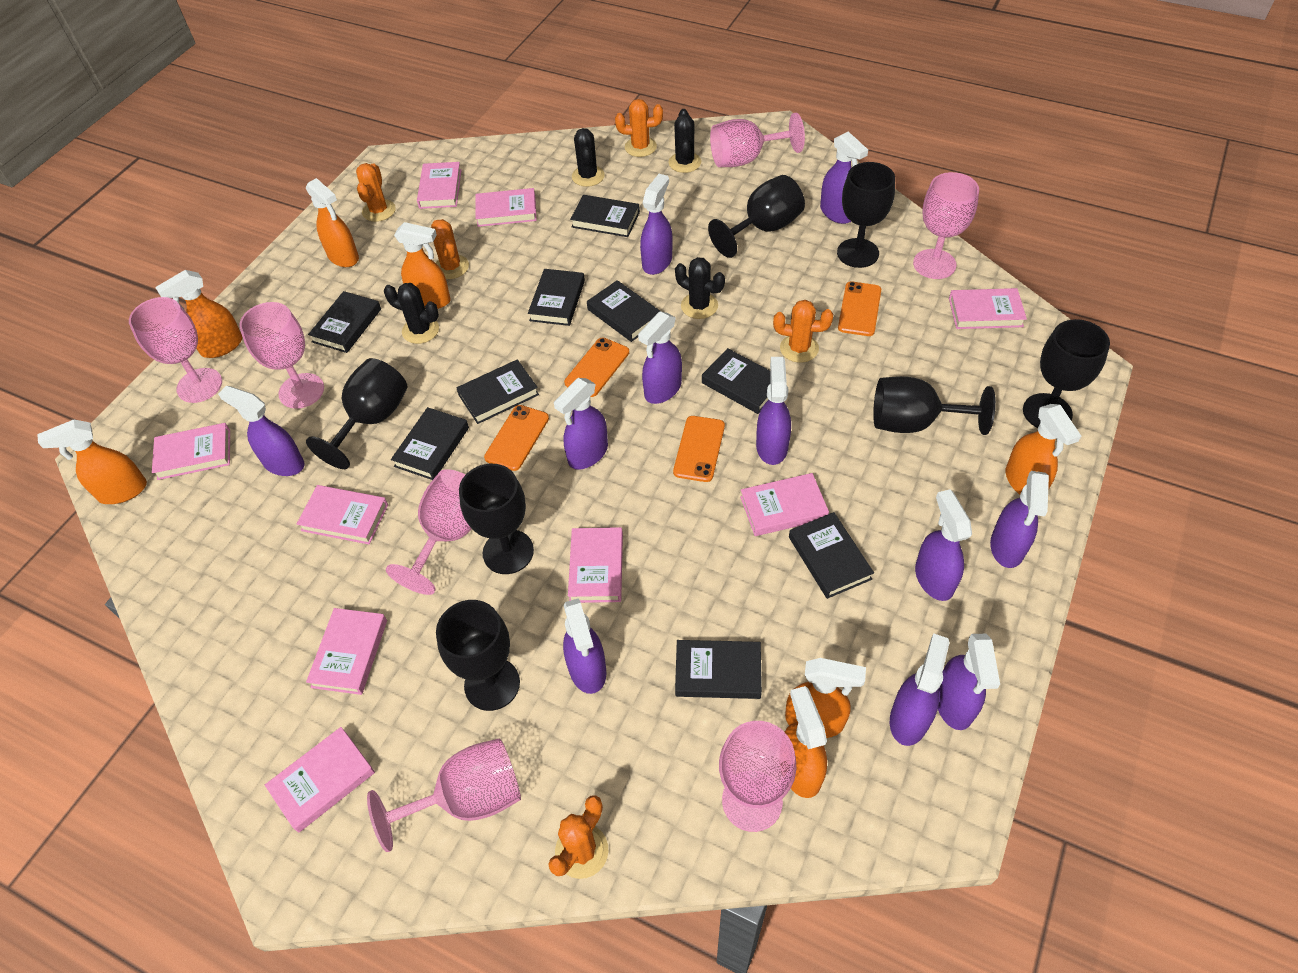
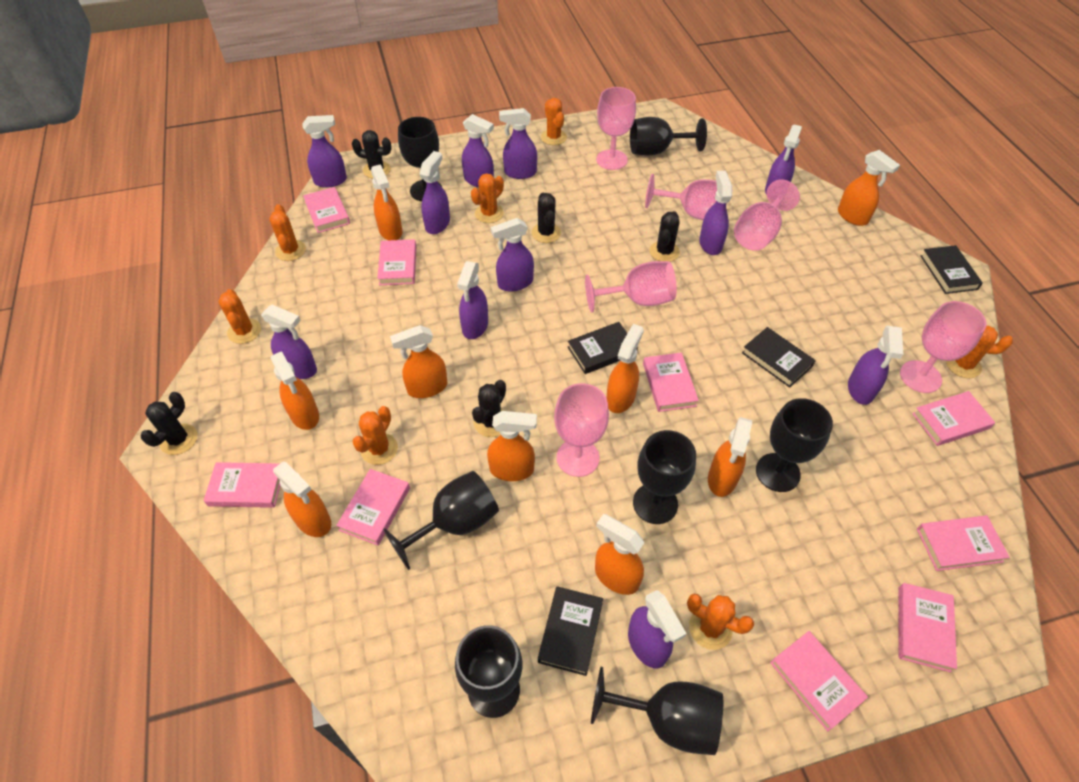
black book: [308,291,381,353] [391,407,469,480] [456,359,539,424] [528,269,585,326] [570,195,640,237] [587,280,660,342] [675,640,762,699] [702,348,770,414] [789,512,874,599] = 9 -> [538,586,603,676] [568,322,638,374] [742,327,816,388] [920,245,983,294] = 4
black cactus: [384,283,439,344] [572,128,605,187] [668,109,701,173] [675,257,725,319] = 4 -> [141,392,197,455] [352,130,391,179] [472,380,506,437] [532,193,561,243] [649,211,680,262] = 5
orange cactus: [356,163,396,222] [431,219,469,279] [548,795,608,879] [615,99,663,157] [773,300,833,363] = 5 -> [218,289,261,344] [269,204,306,261] [353,406,398,465] [471,173,504,223] [541,98,567,145] [687,594,754,650] [946,326,1013,378] = 7
orange phone: [484,405,549,471] [564,338,629,397] [673,416,725,482] [838,282,881,336] = 4 -> none = 0
orange spray bottle: [37,420,147,504] [155,270,242,358] [306,178,359,267] [394,222,451,309] [785,658,866,738] [785,686,827,798] [1005,404,1081,495] = 7 -> [271,351,319,430] [273,462,331,537] [371,164,402,240] [390,325,447,398] [487,411,537,481] [595,514,644,595] [606,324,644,413] [708,417,752,497] [838,150,900,226] = 9
pink goblet: [129,297,222,403] [239,302,324,409] [367,738,521,852] [386,469,471,595] [710,113,805,167] [719,721,797,832] [913,172,979,279] = 7 -> [554,383,609,477] [585,261,677,313] [596,87,636,170] [645,174,717,220] [734,180,800,251] [900,301,987,393] = 6

